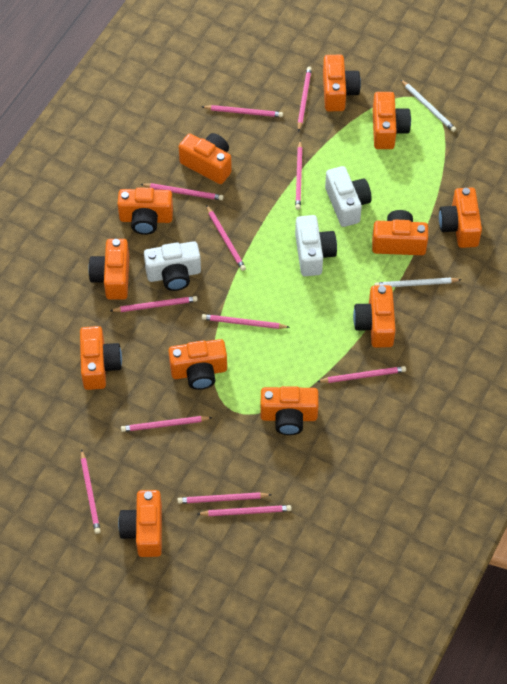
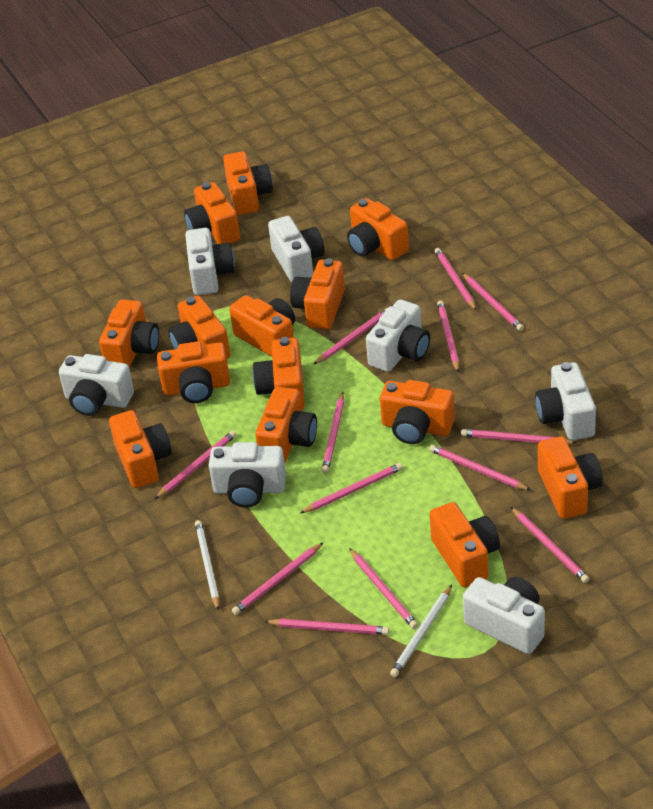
orange camera: [80,326,122,390] [88,239,129,300] [118,187,173,235] [118,490,162,557] [168,339,227,390] [178,133,232,184] [260,386,319,435] [323,55,361,111] [353,285,396,348] [372,210,428,255] [373,92,411,149] [439,187,482,248] = 12 -> [99,300,159,368] [109,410,172,488] [157,341,230,403] [168,296,230,359] [184,182,240,244] [223,152,273,215] [229,295,295,357] [253,337,305,409] [255,387,317,462] [290,258,345,329] [347,198,409,260] [380,380,455,444] [430,502,500,587] [538,436,603,519] = 14
pink pencil: [81,449,101,534] [110,296,198,312] [121,416,213,432] [140,183,224,200] [178,492,272,504] [198,505,292,516] [202,105,283,117] [202,314,290,329] [206,205,246,271] [295,140,303,210] [297,67,312,132] [317,366,406,383] = 12 -> [155,431,236,499] [232,543,323,615] [264,619,389,635] [300,463,403,513] [313,308,388,365] [322,392,344,473] [349,548,418,629] [429,445,530,490] [435,248,477,311] [437,300,459,373] [461,429,576,444] [462,273,524,331] [511,507,590,583] = 13
white camera: [144,241,201,291] [295,215,337,276] [325,166,372,227] = 3 -> [59,354,134,416] [185,228,235,295] [209,442,286,508] [268,216,325,282] [366,299,430,372] [463,577,545,654] [535,362,596,440] = 7

